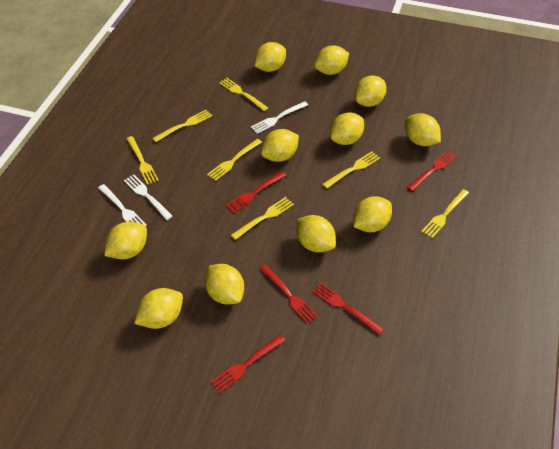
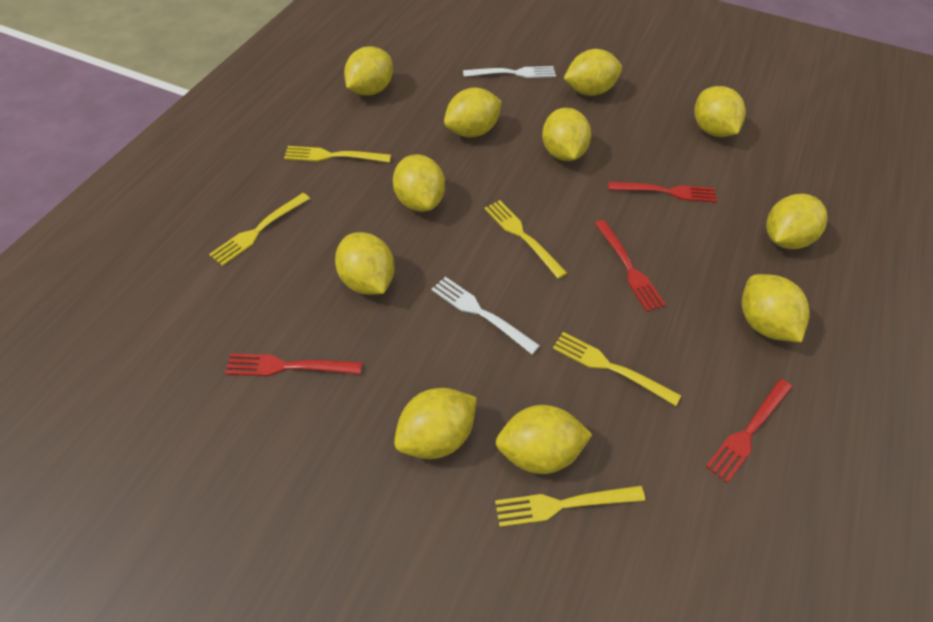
red fork: [210,335,286,393] [226,171,286,213] [259,264,318,324] [312,283,384,335] [407,150,457,191] = 5 -> [225,353,362,376] [594,220,666,312] [608,182,717,202] [706,379,792,483] = 4
white fork: [98,184,147,226] [124,175,173,220] [251,101,308,134] = 3 -> [431,277,540,354] [463,66,556,78] = 2
yellow fork: [126,136,159,185] [152,110,213,142] [207,139,262,181] [219,78,268,111] [231,197,294,240] [322,151,380,188] [421,189,469,238] = 7 -> [209,193,310,266] [284,146,391,163] [484,200,567,279] [495,485,645,527] [553,332,681,406] = 5

